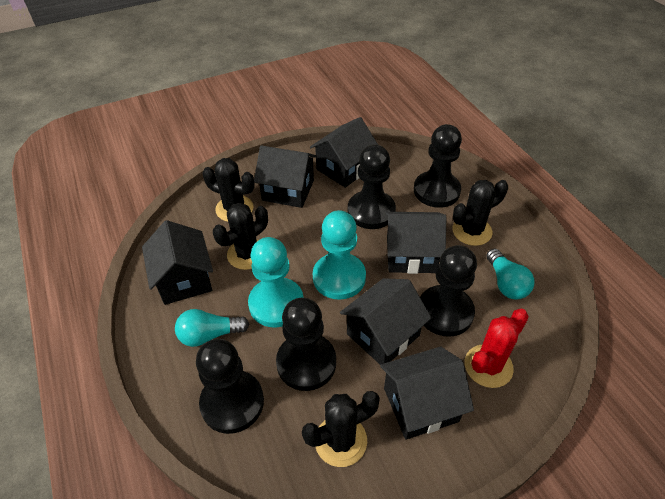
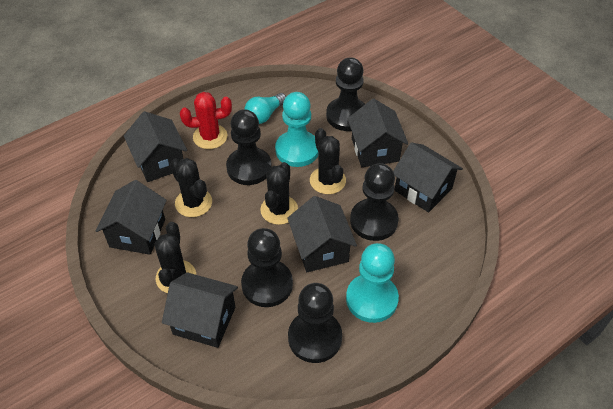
turquoise light bulb: [175,309,249,347] [486,249,535,300] = 2 -> [244,93,286,124] = 1

